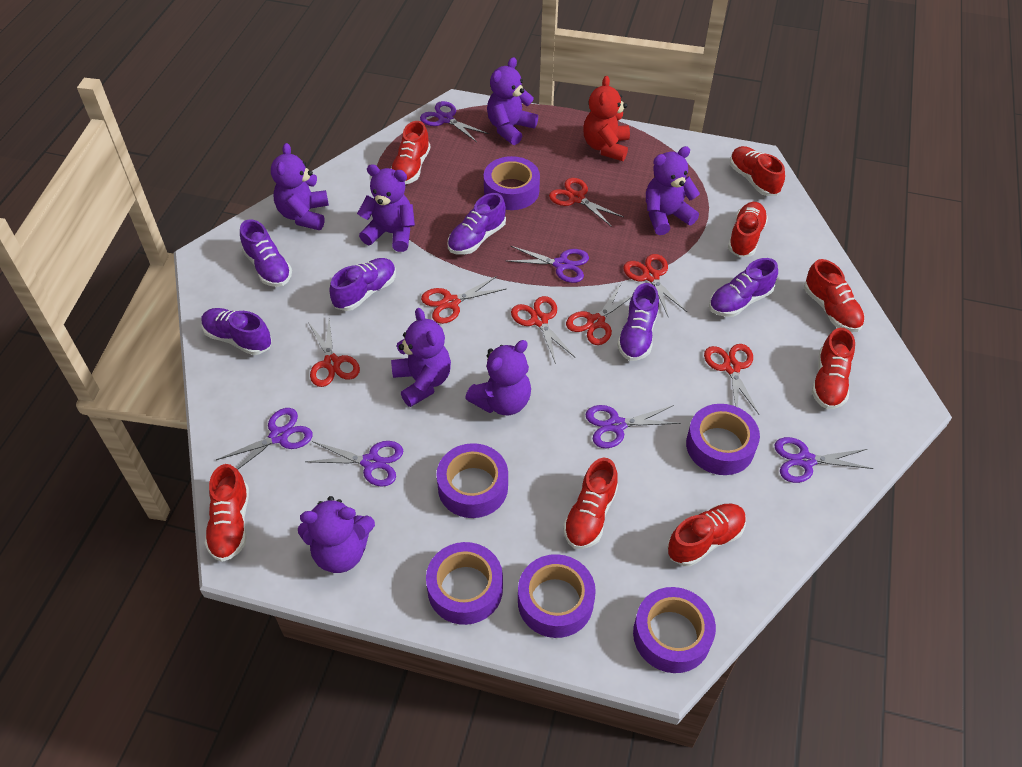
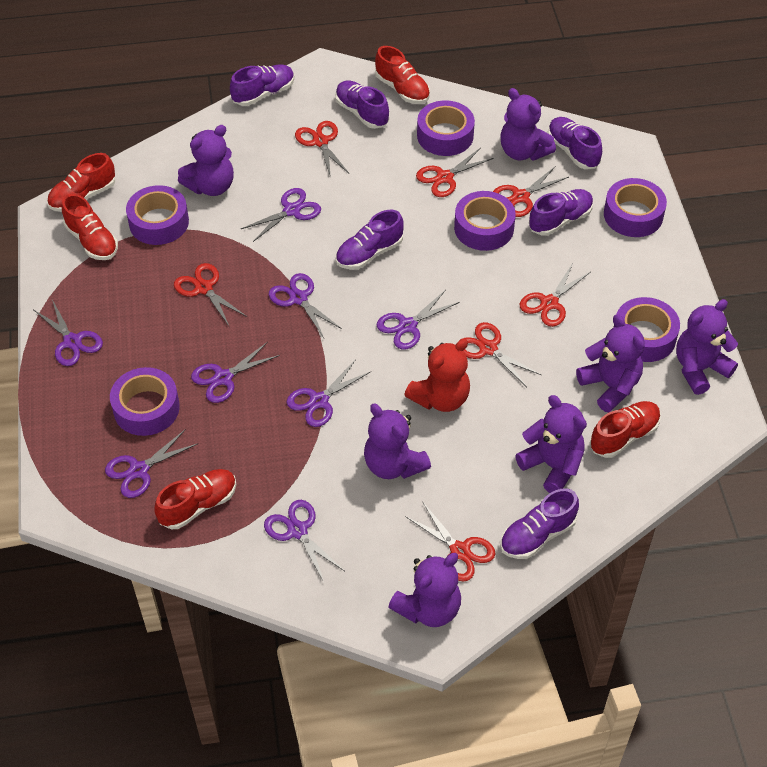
purple scissors: [216,408,313,470] [306,441,403,487] [420,101,489,142] [507,246,589,283] [585,405,681,448] [774,437,874,483] = 6 -> [34,300,103,366] [105,429,197,498] [191,342,280,403] [241,188,321,242] [264,500,344,582] [269,273,342,338] [286,359,370,427] [376,290,460,350] = 8
red shoe: [205,464,249,562] [391,121,431,185] [563,458,618,549] [667,504,746,566] [728,202,768,257] [730,146,785,196] [804,259,865,332] [812,328,855,409] = 8 -> [47,153,115,212] [62,194,118,260] [154,469,236,529] [375,46,430,104] [590,401,661,458] = 5

